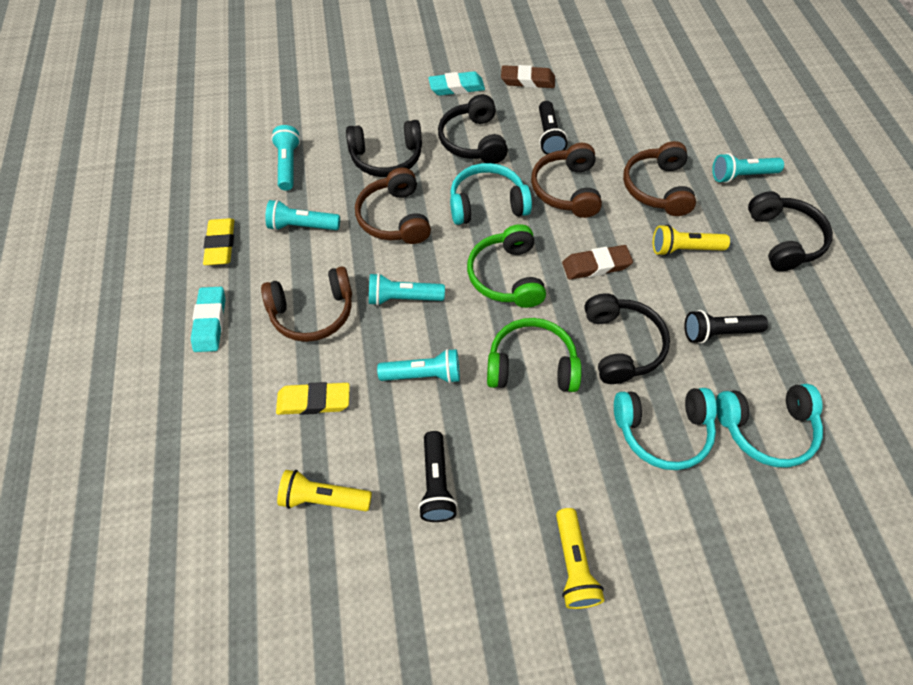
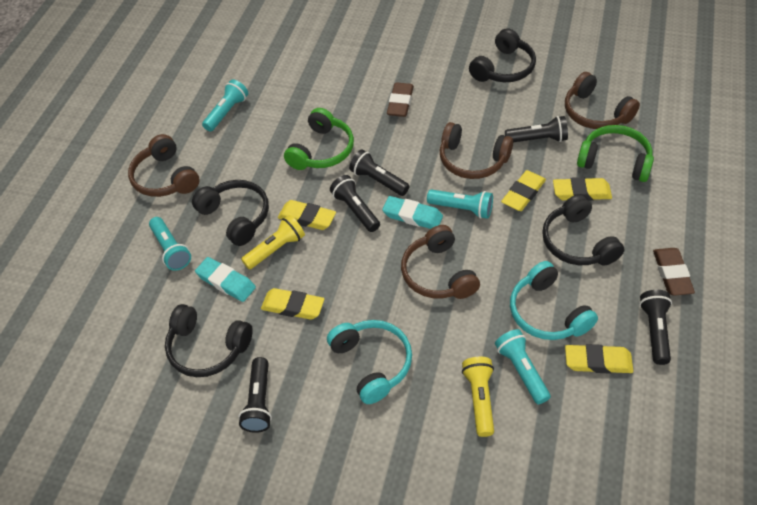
black flashlight: [418,431,457,522] [539,101,567,155] [684,310,768,344] = 3 -> [238,357,272,433] [330,175,380,232] [349,149,410,196] [505,116,568,142] [639,290,672,365] = 5
turquoise flashlight: [265,200,340,231] [271,125,300,191] [369,273,445,306] [377,349,460,383] [712,153,784,183] = 5 -> [149,217,191,271] [202,79,248,132] [427,189,493,219] [495,329,551,404] = 4
turquoise headphones: [450,163,532,225] [614,388,717,470] [716,384,823,468] = 3 -> [327,320,412,404] [510,261,598,340] = 2
yellow eraser: [203,218,234,265] [276,382,350,415] = 2 -> [261,288,324,320] [278,200,336,230] [501,170,546,211] [553,177,612,201] [565,344,633,374] = 5
yellow flashlight: [277,470,372,511] [556,508,604,609] [653,224,730,256] = 3 -> [241,215,305,270] [462,357,494,437] = 2

